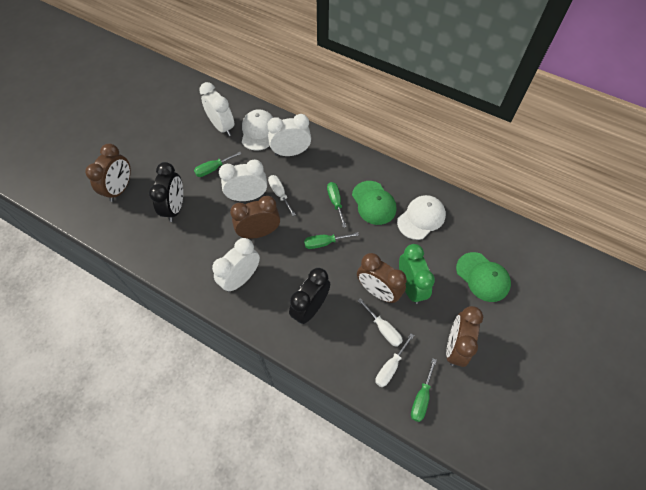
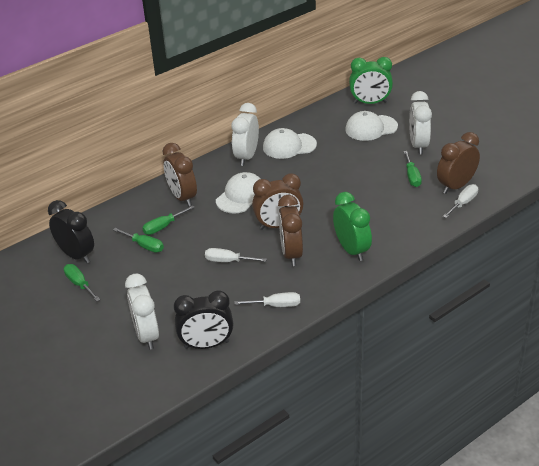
green cap: [352,181,397,225] [456,252,511,302] = 2 -> none = 0
green clock: [399,244,435,304] = 1 -> [333,192,372,261] [349,57,393,104] = 2
white cap: [242,109,274,151] [397,195,446,240] = 2 -> [216,172,261,214] [263,128,317,159] [345,111,398,141] = 3
white clock: [199,82,234,136] [212,238,260,292] [219,160,267,201] [268,114,311,156] = 4 -> [125,273,159,350] [232,103,259,166] [409,91,432,154] = 3

